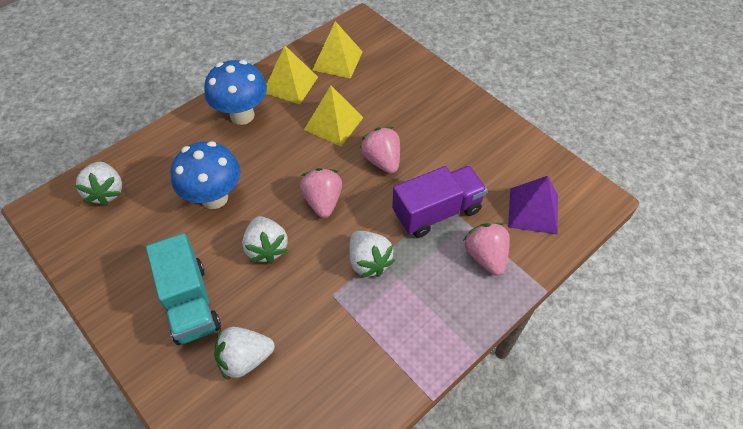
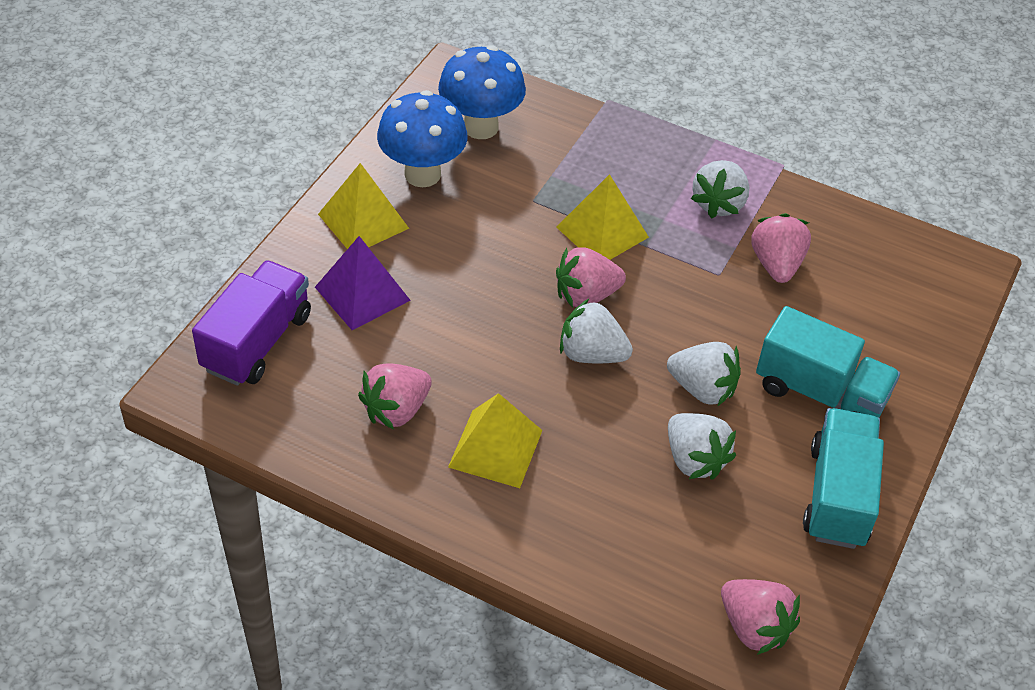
pink strawberry: [300,168,342,218] [360,127,400,174] [463,223,510,276] = 3 -> [358,363,432,429] [556,247,626,307] [721,579,800,655] [751,213,811,283] = 4
turquoise truck: [146,233,221,345] = 1 -> [756,306,900,418] [803,408,884,549] = 2

